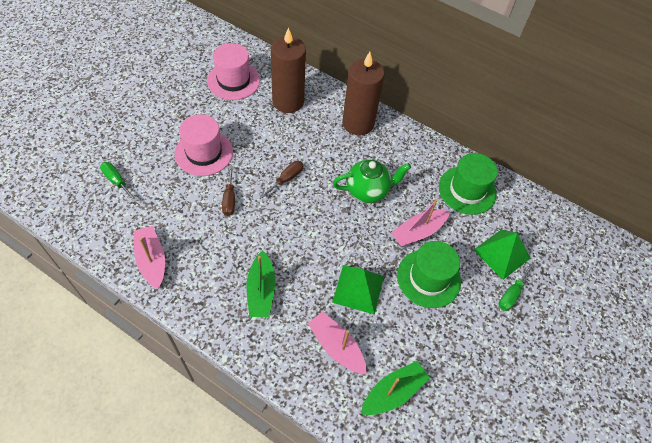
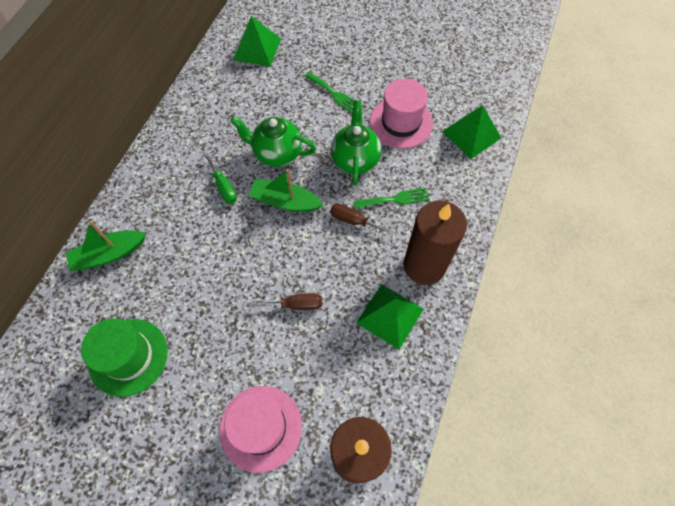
green fork: none = 0 -> [305,72,354,113] [354,188,430,209] = 2
green hat: [397,241,461,308] [439,153,498,215] = 2 -> [81,318,168,397] = 1
green pyramid: [332,265,384,315] [474,229,531,280] = 2 -> [233,16,281,67] [356,284,424,349] [442,105,501,159] = 3
green screwdriver: [100,162,137,202] [499,264,534,311] = 2 -> [204,153,237,204] = 1
green teapot: [333,160,411,203] = 1 -> [230,116,316,167] [331,100,381,185] = 2
pink boat: [134,226,165,289] [307,311,367,375] [391,199,450,247] = 3 -> none = 0

